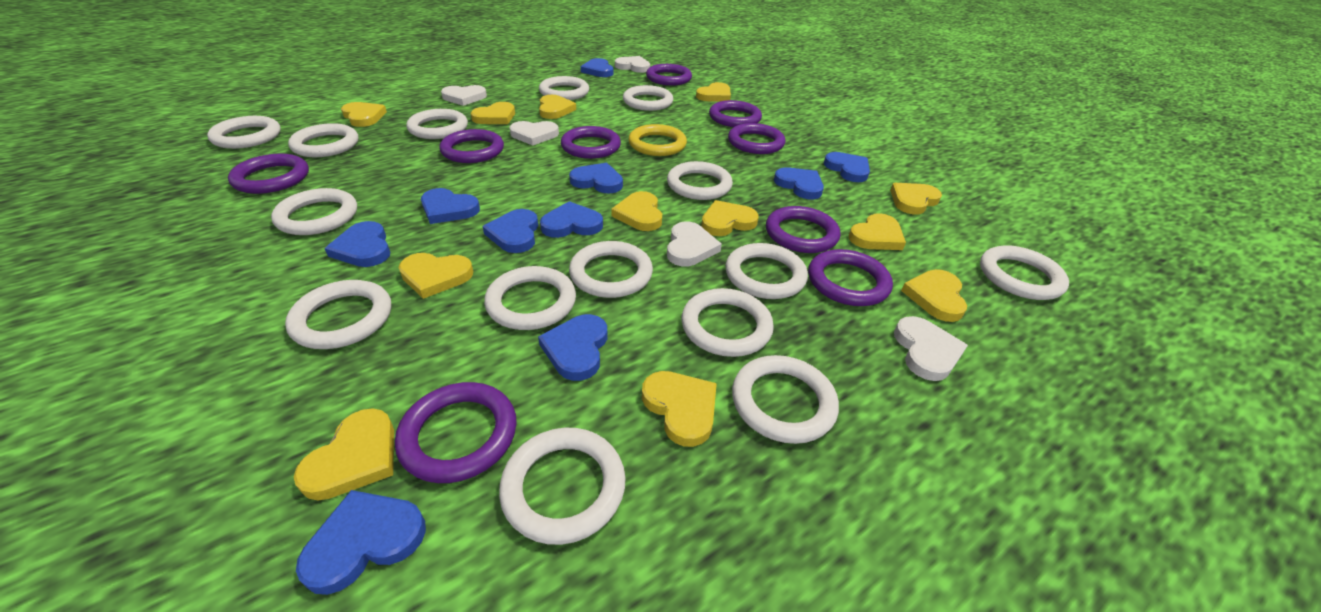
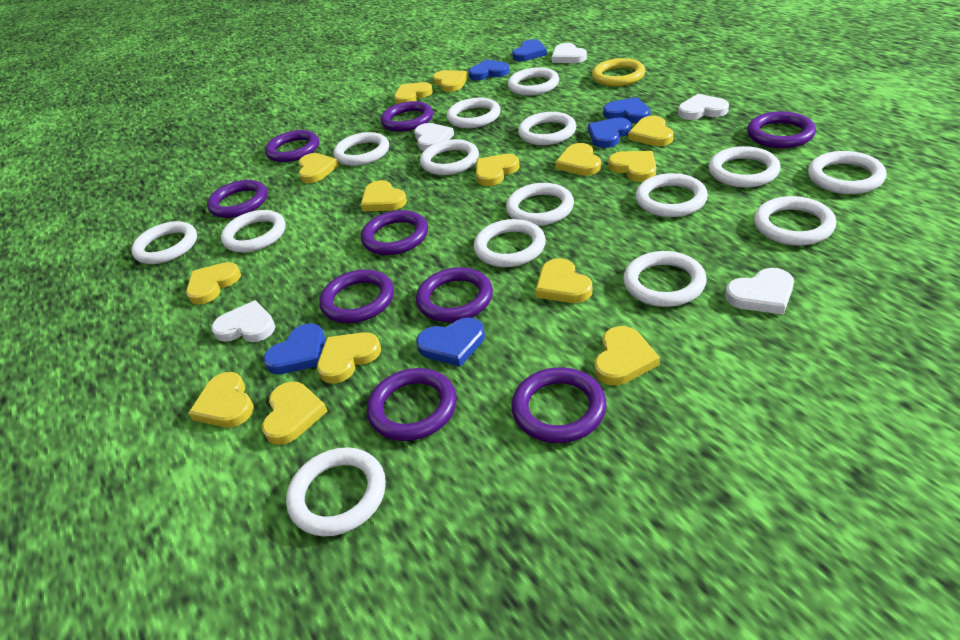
blue heart: [296,490,426,595] [324,221,390,267] [421,188,480,224] [482,209,538,253] [538,314,608,381] [540,201,603,238] [569,163,623,193] [581,58,614,77] [774,167,824,200] [824,152,870,182] = 10 -> [263,323,325,374] [416,317,485,367] [468,59,509,80] [512,39,547,61] [588,118,631,148] [603,97,650,123] = 6
yellow heart: [294,408,394,501] [341,102,387,127] [398,253,473,299] [471,102,515,124] [539,95,576,119] [611,191,662,231] [642,371,717,447] [696,82,731,102] [701,200,759,236] [849,213,906,250] [890,183,942,215] [901,269,967,322] = 12 -> [186,262,241,305] [188,372,254,428] [262,382,327,445] [299,153,339,183] [317,332,381,384] [361,180,407,211] [394,82,433,104] [433,70,468,92] [476,154,520,186] [535,258,592,303] [555,143,601,176] [595,326,660,385] [608,151,656,182] [628,116,674,146] = 14

